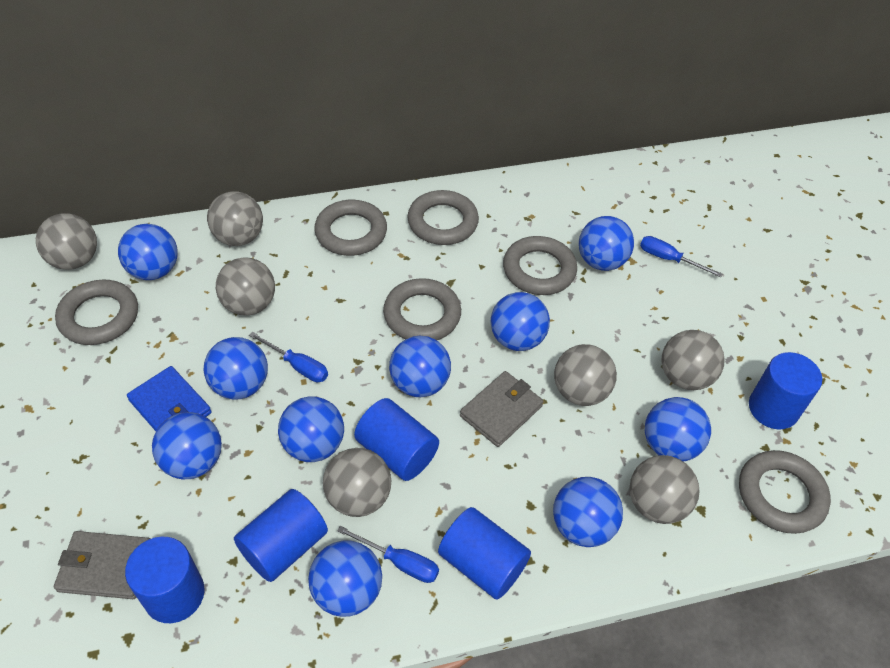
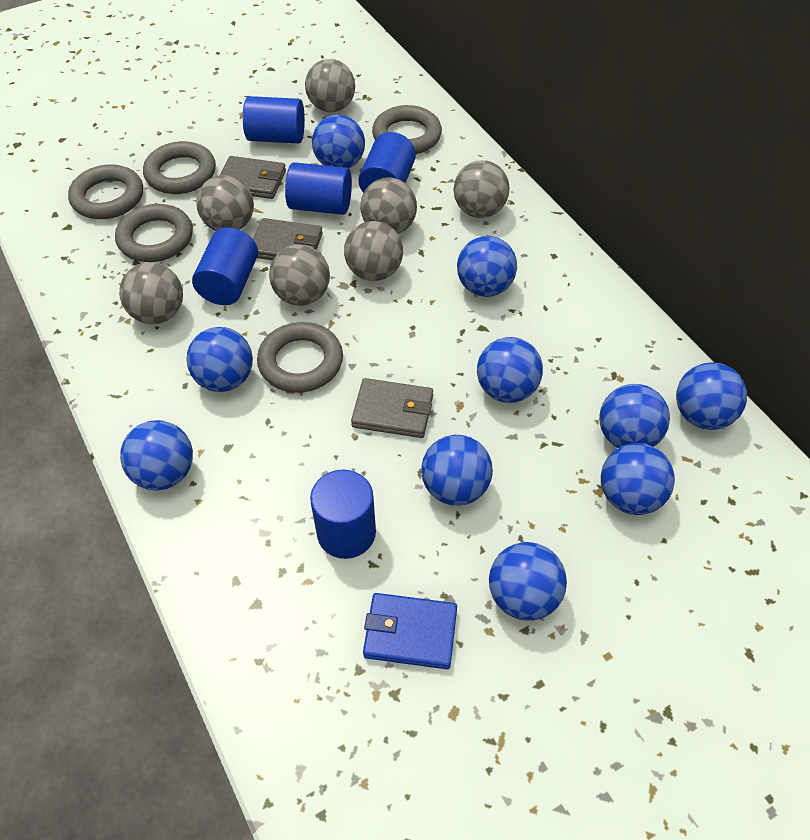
blue screwdriver: [249,332,328,382] [337,526,439,583] [640,236,722,277] = 3 -> none = 0
grey ring: [55,280,138,345] [314,200,387,256] [383,278,461,340] [407,190,479,245] [503,236,577,295] [739,450,831,534] = 6 -> [68,164,143,219] [115,204,193,262] [143,141,216,194] [257,322,343,393] [372,105,442,154] = 5
grey wallet: [54,531,150,599] [460,371,544,447] = 2 -> [220,156,286,199] [253,218,323,260] [351,378,433,438] = 3

